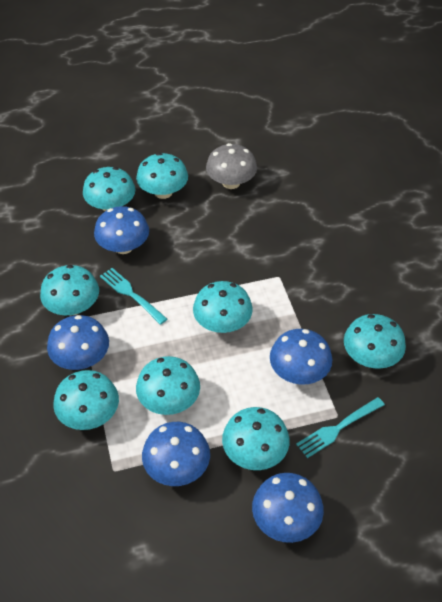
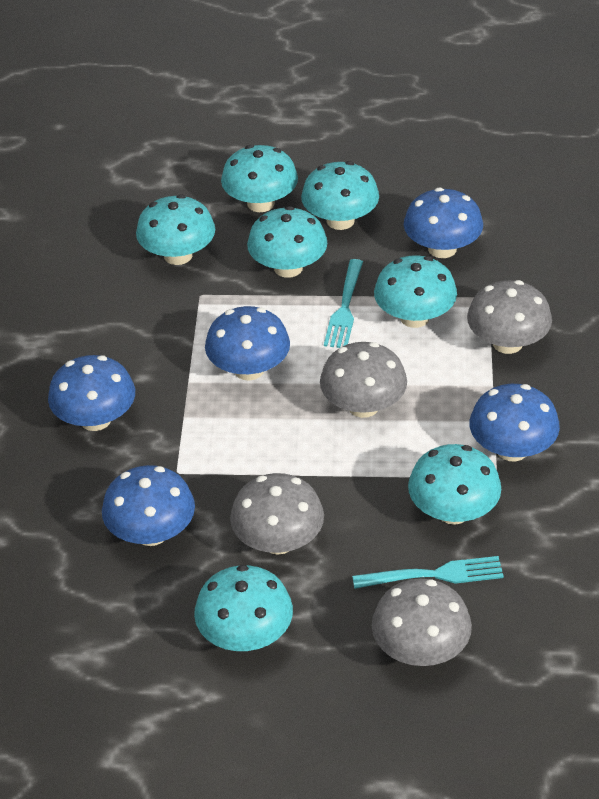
grey mushroom: [206,143,257,189] = 1 -> [230,473,324,555] [320,342,407,418] [372,579,472,666] [467,280,552,354] = 4
turquoise mushroom: [40,265,99,316] [53,370,119,430] [83,167,136,211] [136,153,188,199] [136,356,200,415] [193,281,253,333] [222,407,290,470] [344,314,406,369] = 8 -> [136,195,215,265] [194,565,293,651] [221,145,298,212] [247,206,327,278] [301,161,379,230] [374,255,457,328] [408,444,501,525] = 7

